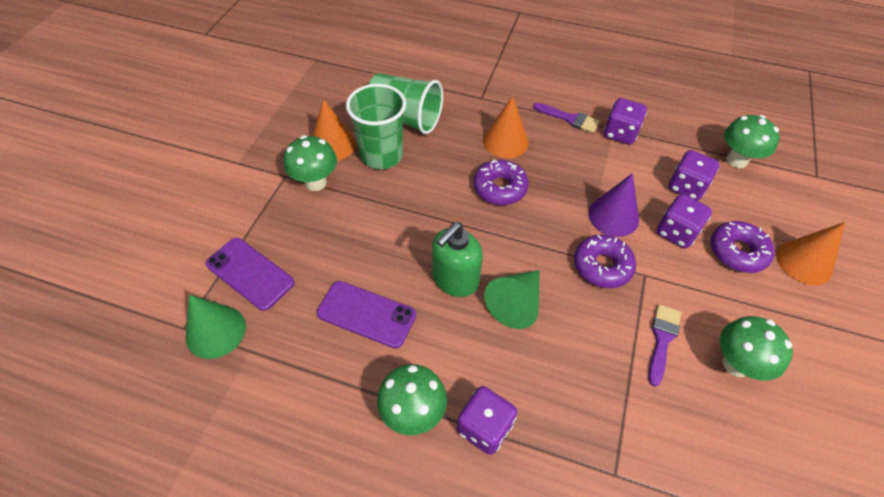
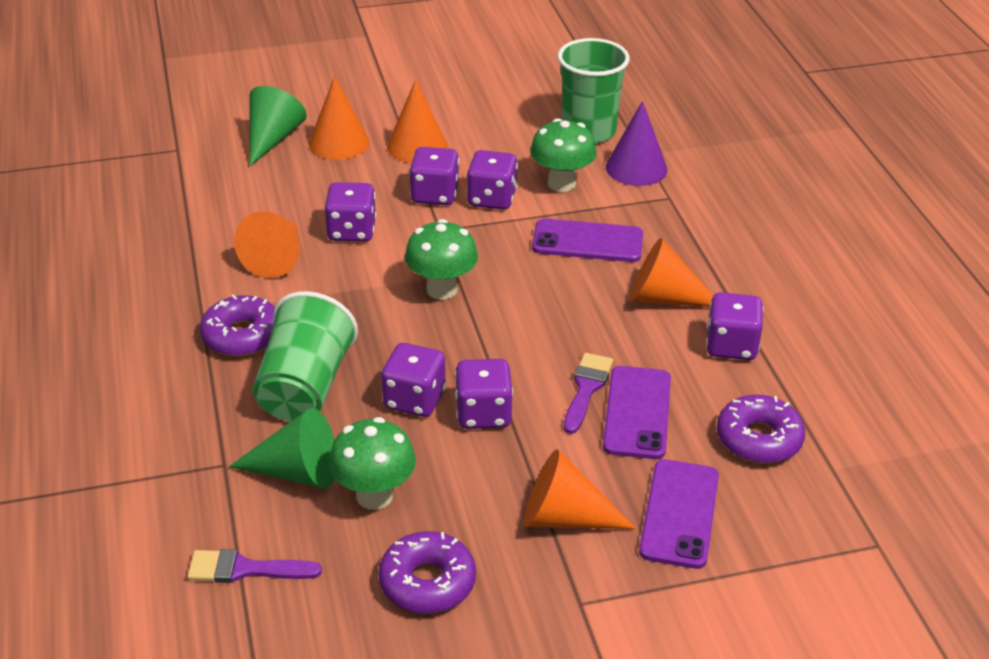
green mushroom: [284,135,337,191] [377,364,447,435] [720,316,793,381] [724,115,780,168] = 4 -> [329,417,416,510] [405,219,478,300] [530,118,597,192] = 3
green soap dispenser: [432,222,483,297] = 1 -> none = 0
orange cone: [313,99,356,161] [483,96,529,158] [776,222,845,285] = 3 -> [234,211,300,278] [309,76,369,160] [387,80,448,163] [524,449,636,529] [630,238,714,307] = 5
purple dice: [457,386,517,455] [604,98,647,145] [657,194,712,248] [668,150,719,201] = 4 -> [324,182,376,242] [381,343,446,417] [409,147,459,205] [455,359,513,429] [467,150,518,210] [706,292,763,360] = 6
purple phone: [205,238,295,311] [316,281,416,349] = 2 -> [532,219,643,262] [603,366,671,459] [639,459,719,569] = 3

